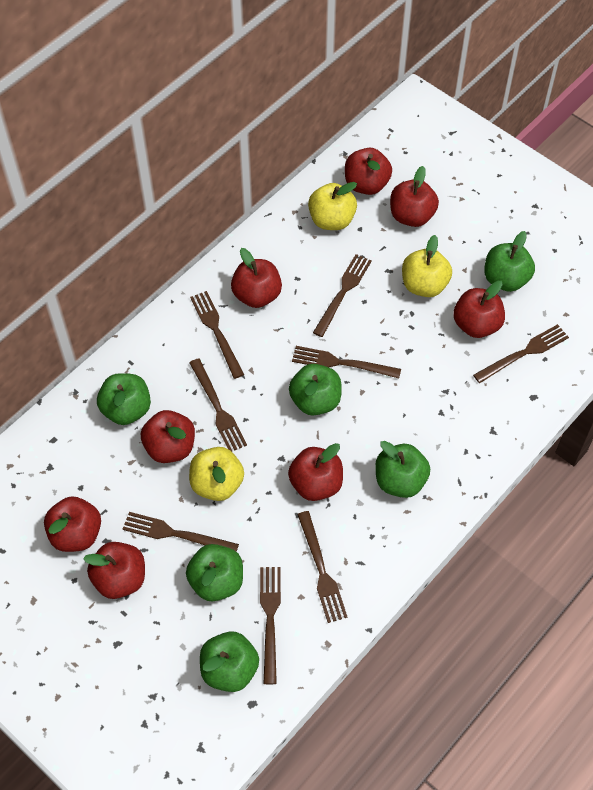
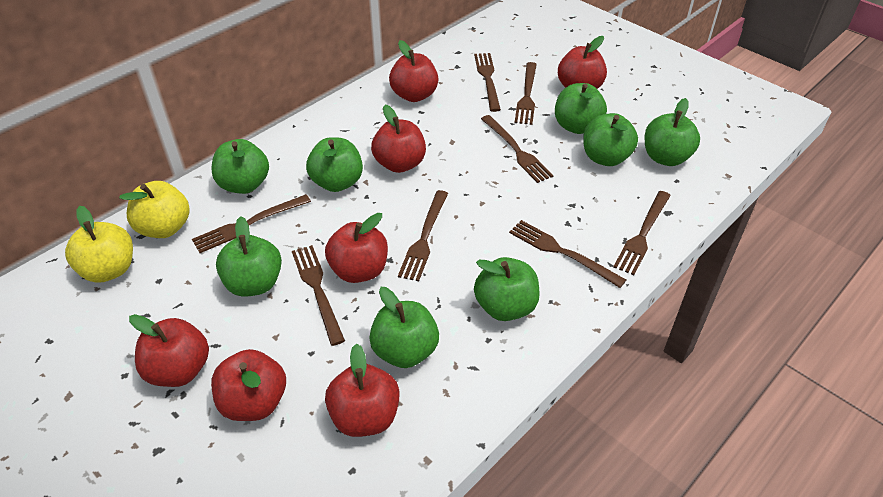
green apple: [97,373,151,425] [186,544,243,601] [200,631,259,692] [289,364,342,415] [375,441,430,498] [484,231,535,292] = 6 -> [211,139,269,194] [216,216,282,297] [306,137,363,192] [369,287,439,368] [474,257,540,321] [555,83,607,134] [583,113,638,166] [645,98,700,166] = 8
red apple: [44,496,101,552] [83,542,145,599] [141,410,195,463] [231,248,282,308] [288,443,343,501] [345,148,392,195] [390,166,439,227] [453,281,505,338] = 8 -> [129,314,209,387] [211,349,286,421] [325,213,388,283] [325,344,400,437] [371,105,426,173] [389,40,439,102] [558,36,607,89] = 7
yellow apple: [189,447,244,501] [308,182,357,230] [402,235,452,297] = 3 -> [65,206,133,283] [119,181,190,238] = 2

